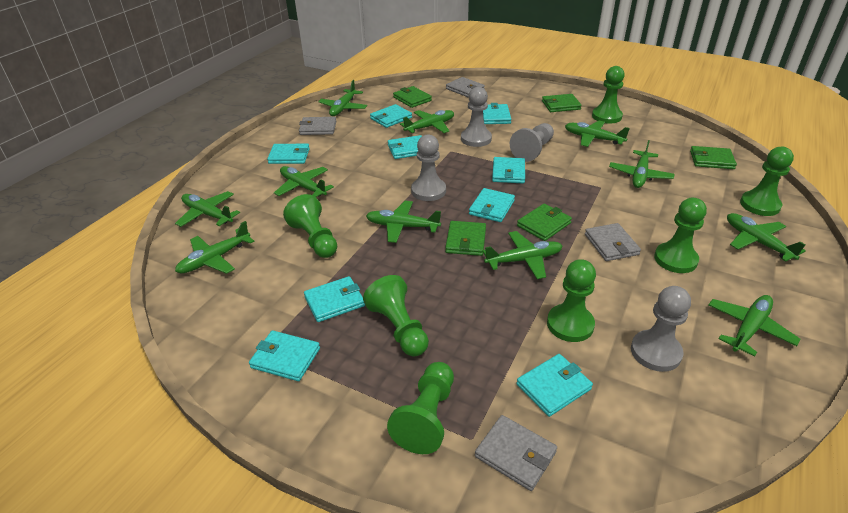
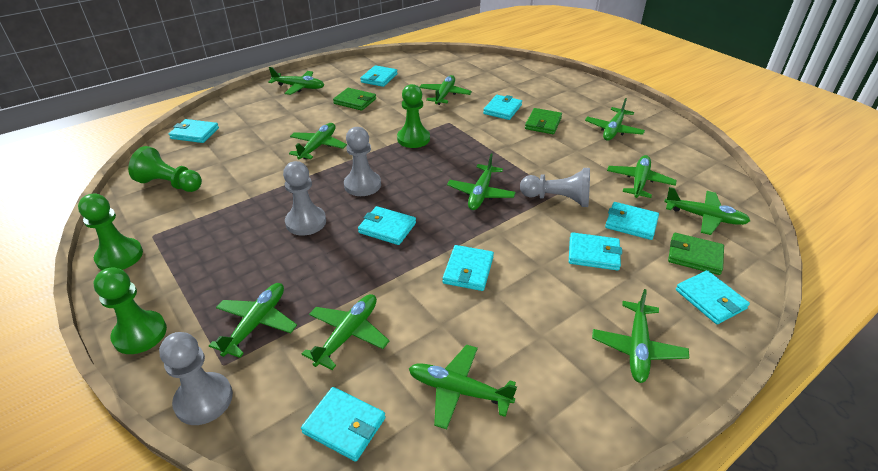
green pawn: [283,194,337,258] [363,275,429,357] [387,362,454,454] [547,259,596,342] [592,66,625,124] [654,198,707,273] [740,147,794,216] = 7 -> [78,193,143,270] [94,268,167,354] [128,146,202,192] [397,84,430,148] = 4
green wallet: [393,86,432,108] [445,221,486,256] [517,203,572,241] [542,94,582,112] [690,146,737,169] = 5 -> [333,88,376,111] [525,108,562,134] [668,233,724,275] = 3
grey wallet: [299,117,336,135] [446,77,485,97] [475,415,557,491] [585,223,641,261] = 4 -> none = 0

